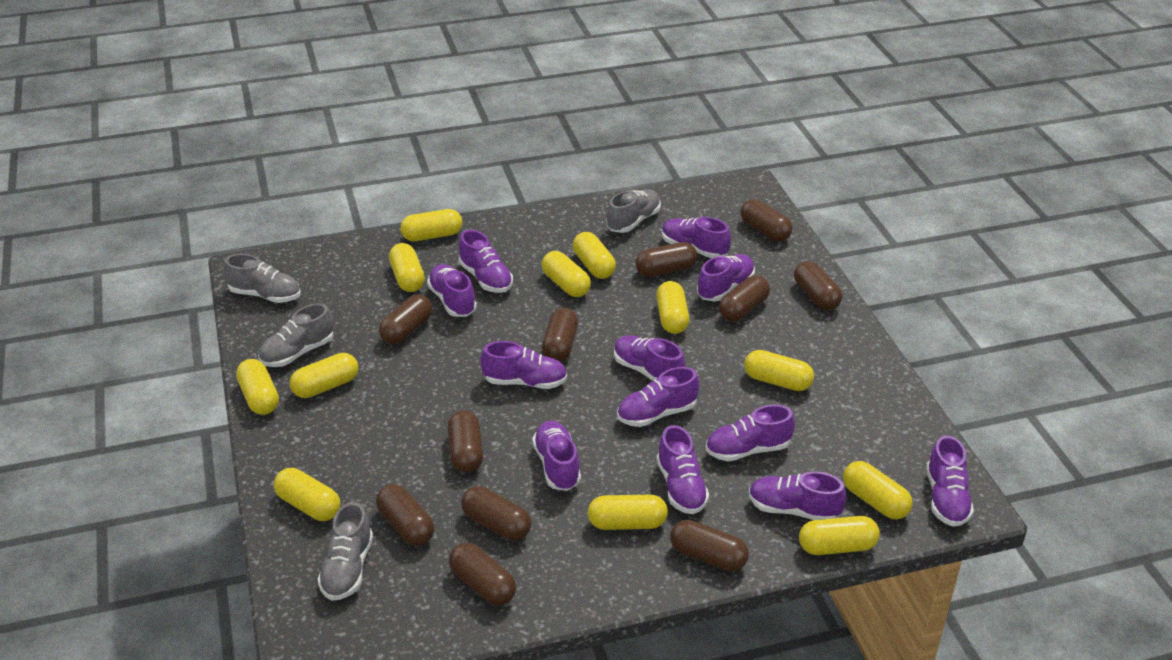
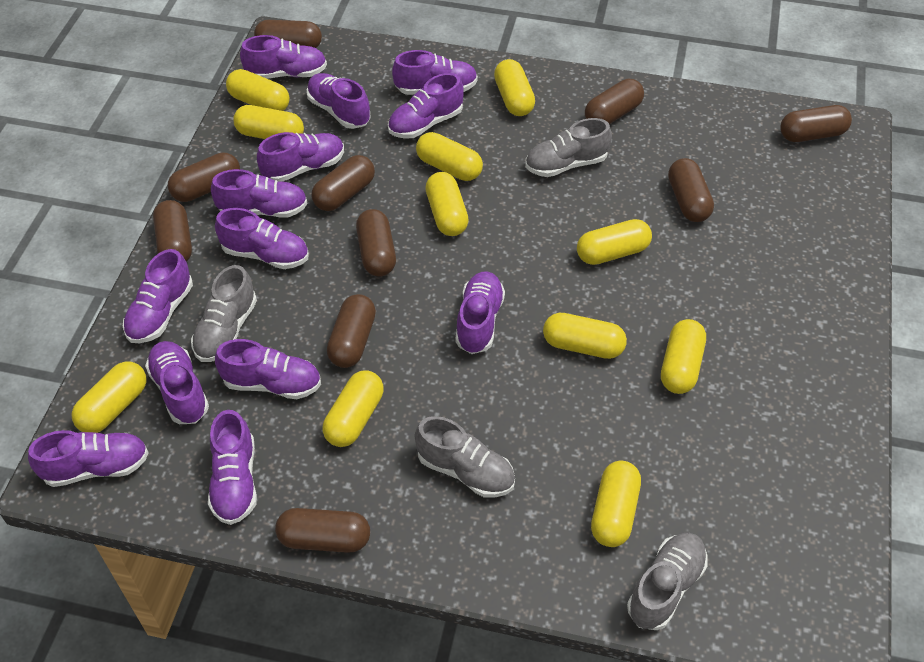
brown capsule: [376,484,434,546] [379,294,432,344] [448,410,483,473] [449,542,516,606] [461,486,531,540] [542,308,578,362] [636,242,697,277] [670,520,749,571] [719,275,770,321] [741,199,792,241] [794,261,842,310] = 11 -> [153,200,192,262] [168,152,240,202] [254,20,322,48] [275,508,370,553] [312,155,375,211] [327,294,376,368] [356,209,396,277] [585,79,644,124] [668,158,714,222] [780,105,852,142] = 10
purple shoe: [427,264,477,317] [459,230,513,293] [480,341,567,389] [532,421,581,491] [614,335,685,381] [617,367,700,427] [657,425,709,514] [662,217,731,258] [697,254,755,301] [706,404,795,461] [749,472,846,520] [926,435,974,527] = 12 -> [28,430,149,487] [123,249,193,343] [145,341,209,424] [208,410,257,525] [211,169,308,218] [215,208,309,269] [215,339,321,399] [240,35,327,79] [257,132,344,182] [307,73,371,129] [388,73,464,138] [392,50,478,95] [455,271,505,354] = 13
yellow capsule: [236,359,279,415] [274,468,340,521] [290,353,358,398] [389,243,425,292] [400,209,462,241] [542,251,591,297] [573,232,616,279] [588,495,668,530] [656,281,689,334] [744,350,814,391] [799,516,880,555] [843,461,913,520] = 12 -> [72,361,147,433] [226,69,290,111] [233,105,304,139] [322,370,384,447] [416,132,483,181] [425,172,469,236] [494,59,535,116] [543,313,627,359] [577,219,652,265] [591,461,641,547] [661,319,706,394] = 11

